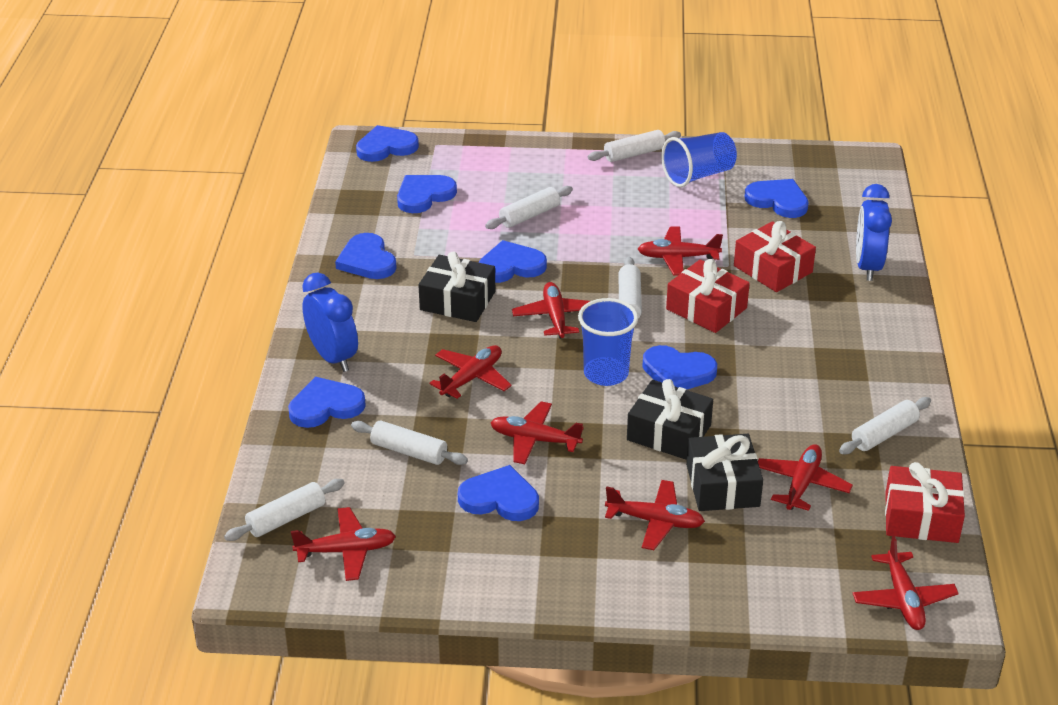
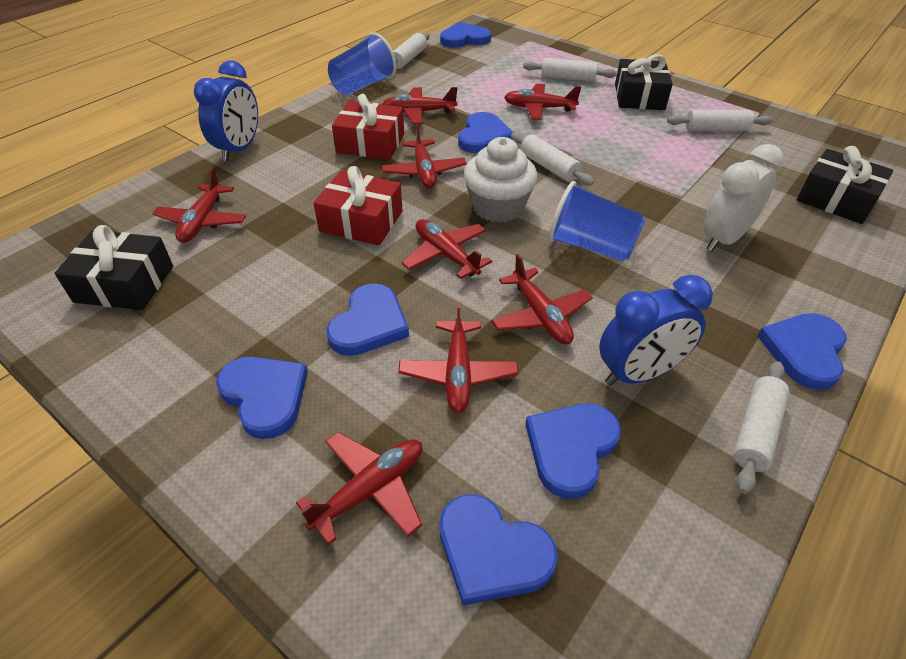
blue heart: [288,377,366,428] [335,233,397,279] [356,125,419,162] [397,175,457,213] [458,465,539,521] [478,240,547,283] [642,345,717,390] [744,179,809,218] = 8 -> [216,357,308,439] [326,283,409,356] [439,494,558,606] [440,22,491,48] [458,112,514,153] [525,403,621,499] [757,313,847,390] = 7
red gift: [666,259,750,333] [734,221,816,292] [885,462,965,543] = 3 -> [314,166,403,245] [332,94,404,160] = 2
white clock: none = 0 -> [703,144,784,252] = 1
white cupcake: none = 0 -> [464,137,537,223] = 1
white rolling pin: [224,479,345,541] [351,421,468,465] [485,186,573,229] [588,130,681,162] [618,257,642,318] [839,397,931,454] = 6 -> [393,32,430,69] [511,132,594,186] [523,58,617,82] [667,110,773,131] [733,361,790,494] = 5

